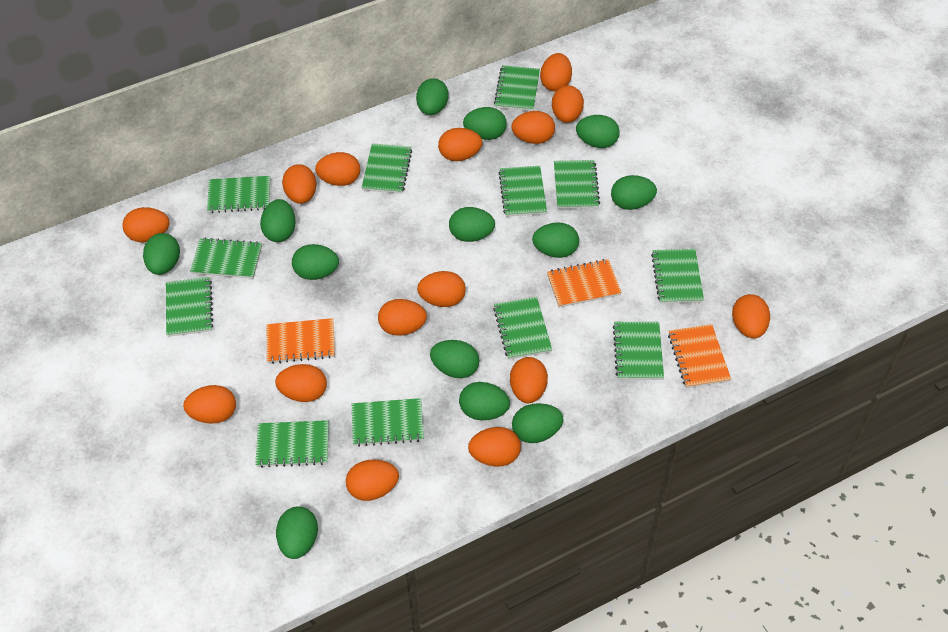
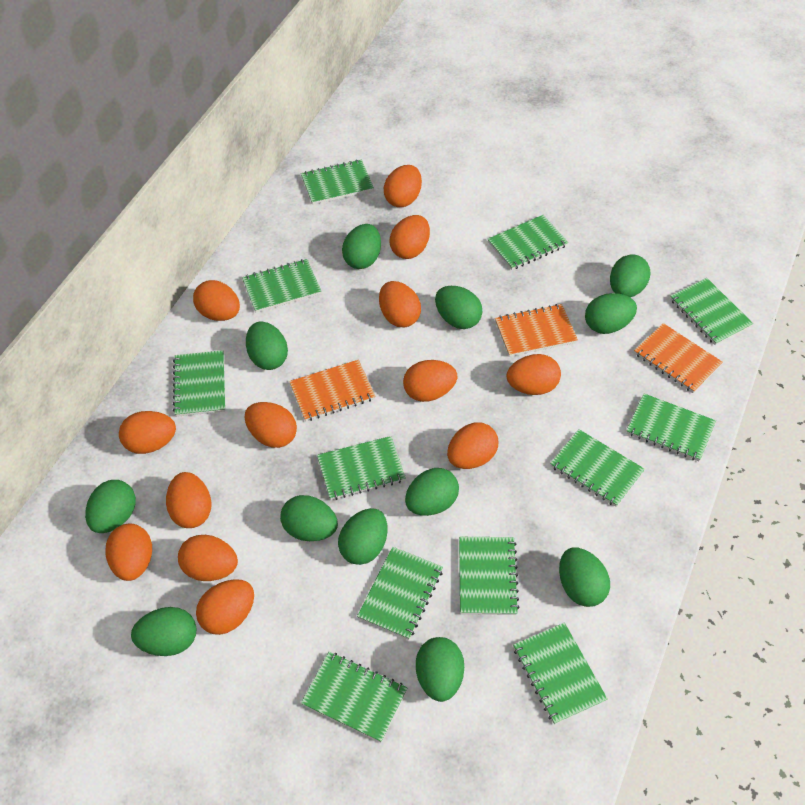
green egg: [143,233,180,275] [260,199,296,242] [276,506,318,559] [292,244,339,280] [416,78,449,115] [430,340,479,378] [449,207,495,242] [459,382,510,420] [463,107,507,140] [512,403,563,443] [532,222,579,258] [576,115,620,148] [611,175,657,210] = 13 -> [85,480,136,533] [131,607,196,656] [246,321,288,370] [280,495,338,541] [338,508,388,565] [342,224,381,269] [405,468,459,516] [416,637,464,702] [435,286,482,329] [559,548,610,607] [585,293,637,334] [610,254,651,297] = 12
orange egg: [122,207,170,242] [183,385,236,424] [275,364,327,402] [282,164,317,204] [315,152,360,186] [346,460,399,501] [378,299,427,336] [417,271,466,307] [438,128,482,161] [468,427,521,467] [510,357,548,403] [511,111,555,144] [540,53,572,91] [552,85,584,123] [732,294,770,338] = 15 -> [105,524,152,581] [119,411,176,454] [166,472,212,528] [178,535,238,581] [193,280,240,321] [196,579,254,635] [244,402,297,448] [379,281,421,327] [384,165,422,207] [390,215,430,259] [403,360,457,402] [447,422,498,469] [507,354,561,395] = 13

